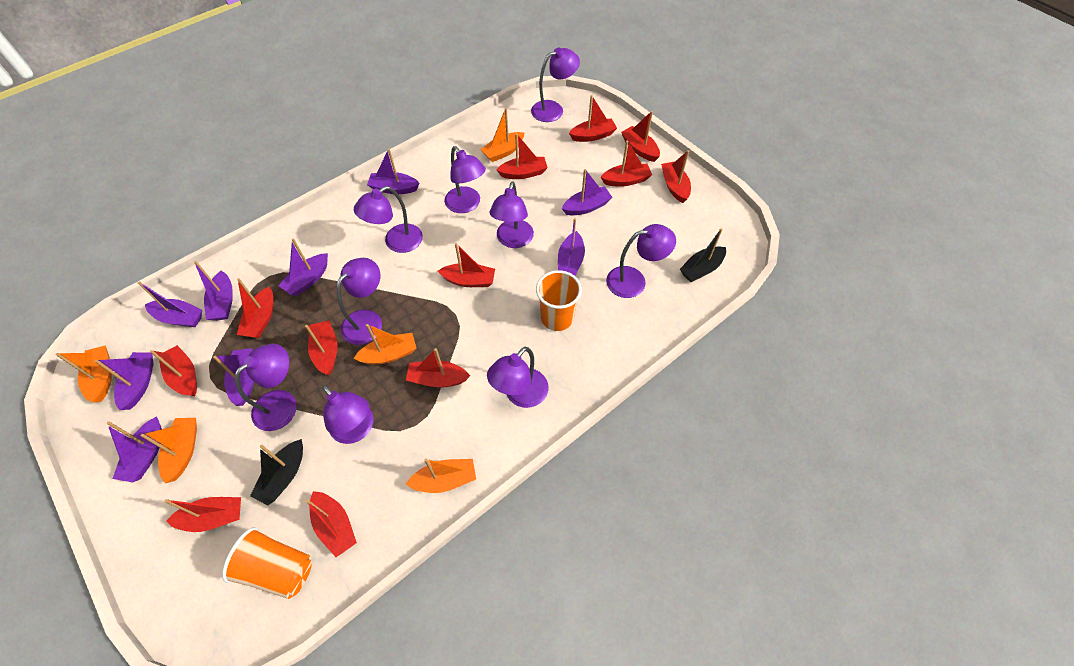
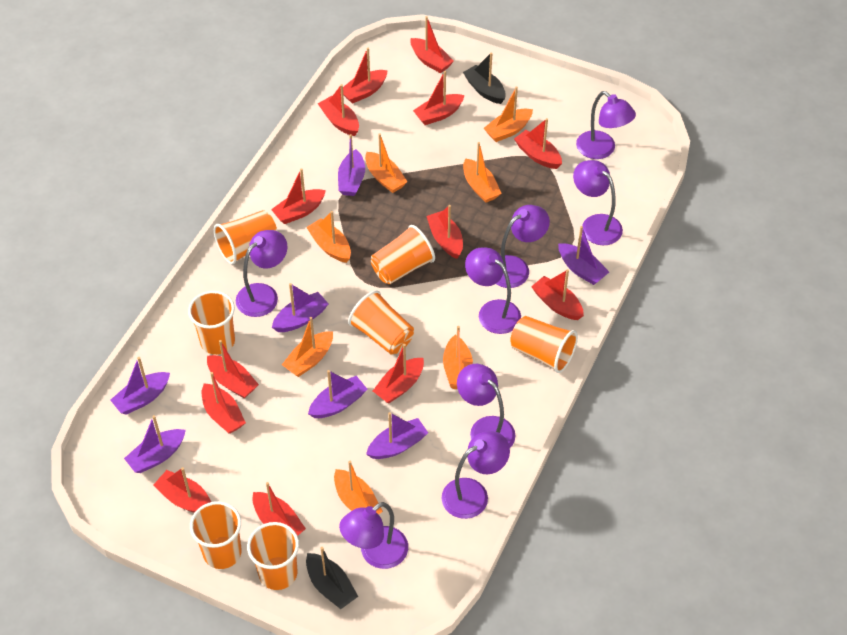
orange boat: [56,345,112,402] [141,418,197,483] [353,324,417,365] [406,458,476,493] [480,108,524,162] = 5 -> [282,317,333,377] [306,211,351,263] [334,461,383,514] [365,133,407,193] [443,326,473,389] [463,142,502,203] [484,86,533,142] = 7
orange cup: [222,527,312,599] [536,270,582,331] = 2 -> [188,291,235,355] [190,501,242,569] [214,210,277,264] [247,522,299,590] [348,290,414,354] [371,225,435,284] [510,316,578,373] = 7
purple boat: [95,352,154,410] [107,416,162,483] [138,281,202,327] [194,261,233,321] [213,348,254,406] [278,238,328,296] [367,149,420,194] [558,218,585,276] [562,169,613,215] = 9 -> [110,357,170,415] [124,415,186,473] [272,283,328,332] [308,370,367,418] [338,134,365,196] [366,412,428,459] [558,226,609,285] = 7
purple lamp: [235,344,297,431] [322,385,374,444] [337,258,382,345] [354,186,423,253] [444,146,486,213] [487,347,548,408] [490,182,534,248] [531,48,580,122] [606,224,676,298] = 9 -> [236,230,287,317] [339,502,408,569] [442,431,510,519] [457,364,516,447] [465,247,521,334] [496,205,550,288] [573,160,623,245] [576,91,636,159] = 8
red boat: [150,345,197,396] [165,497,241,532] [237,278,273,338] [305,320,338,375] [306,491,357,557] [406,348,470,387] [438,243,495,287] [496,133,548,179] [569,95,617,142] [601,141,652,187] [621,111,660,162] [661,150,691,203] = 12 -> [153,467,211,513] [202,372,246,434] [207,340,259,398] [252,482,306,536] [271,168,326,224] [318,84,359,136] [343,48,388,104] [373,344,424,404] [410,16,454,73] [413,71,465,125] [427,205,463,259] [514,118,562,169] [531,269,584,320] = 13

